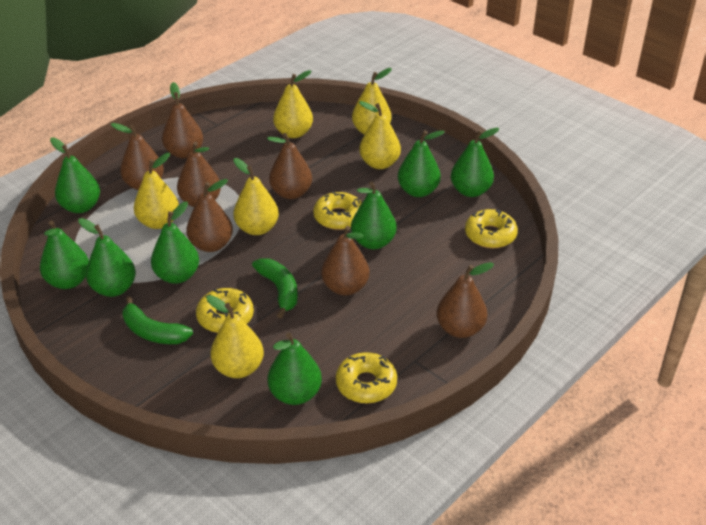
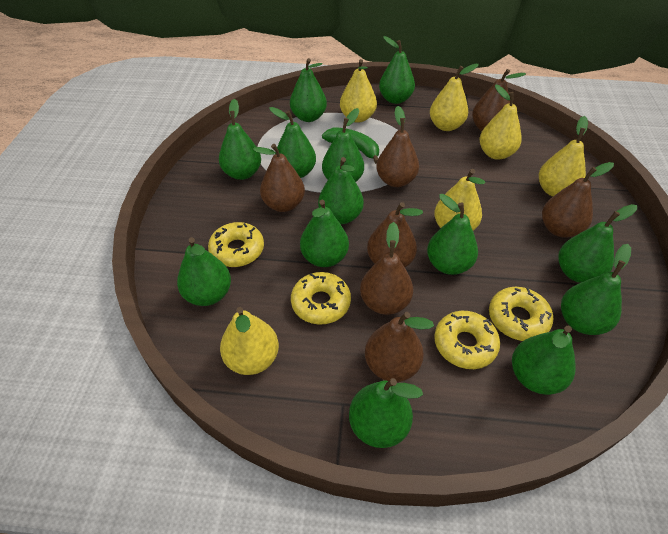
green banana: [122,296,193,344] [252,258,298,318] = 2 -> [322,127,379,164] = 1
green pear: [40,220,89,289] [50,137,100,213] [78,218,136,297] [151,202,199,284] [267,332,322,405] [351,181,397,249] [398,130,445,197] [451,127,500,197] = 8 -> [177,237,231,306] [219,99,261,180] [269,107,316,178] [290,58,327,122] [300,200,349,267] [318,157,364,224] [322,108,364,182] [349,378,423,448] [379,36,415,104] [427,194,478,275] [512,326,576,395] [558,204,637,283] [561,244,631,335] = 13

